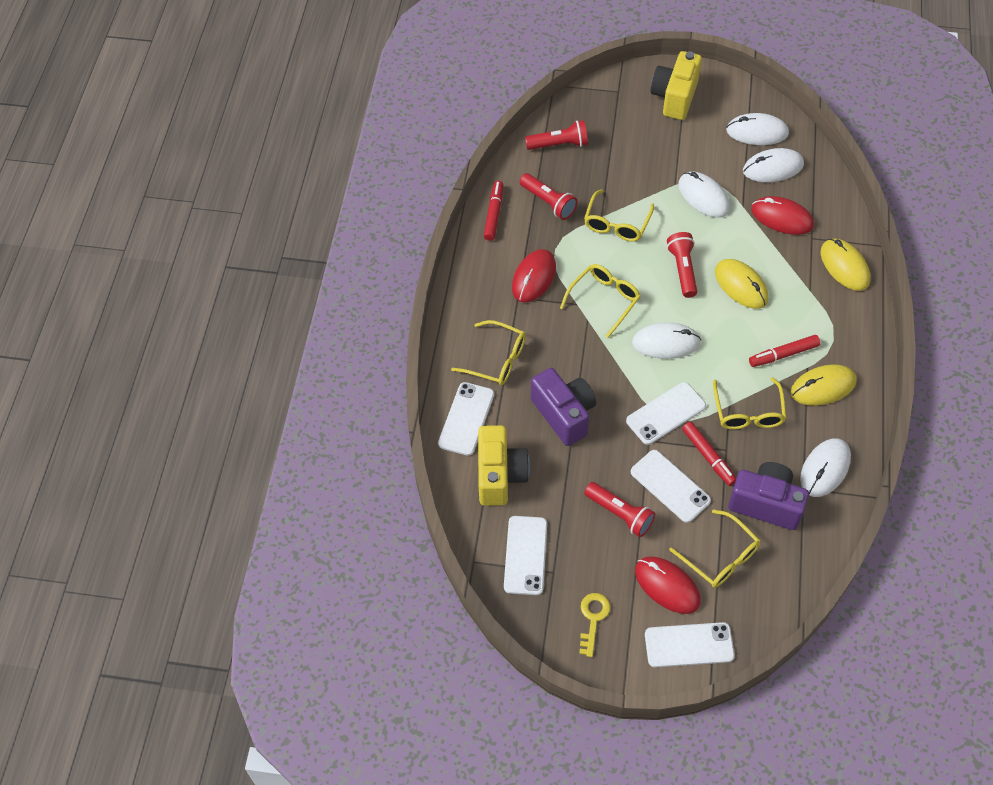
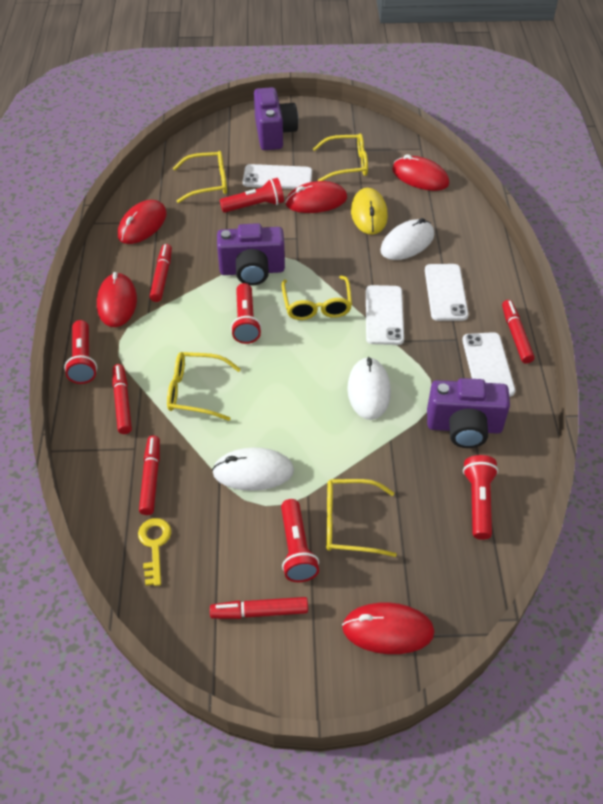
purple camera: [531,368,596,446] [728,462,809,530] = 2 -> [217,223,285,286] [254,87,298,150] [427,378,510,448] = 3
red flashlight: [520,173,577,220] [525,120,588,150] [584,482,655,537] [667,232,697,298] = 4 -> [64,320,97,384] [220,178,284,213] [231,283,262,344] [281,499,319,582] [463,455,498,540] = 5
red marker: [484,181,503,241] [682,422,736,486] [749,335,820,367] = 3 -> [113,364,132,434] [139,435,160,515] [150,244,172,302] [210,597,308,619] [502,300,534,363] = 5
red mouse: [512,249,556,302] [635,556,701,614] [751,196,814,235] = 3 -> [97,272,137,327] [118,200,167,244] [285,181,347,213] [342,602,434,654] [392,154,449,191] = 5
white mouse: [632,323,701,359] [678,172,730,218] [726,113,789,145] [743,148,804,182] [800,438,851,497] = 5 -> [212,448,294,491] [347,357,391,420] [380,218,434,260] = 3
white phone: [438,382,494,456] [504,516,547,595] [626,382,706,445] [631,450,711,523] [645,622,735,667] = 5 -> [243,164,312,189] [366,285,404,345] [425,264,469,321] [462,332,515,397] = 4
yellow camera: [478,425,530,506] [651,51,702,120] = 2 -> none = 0
yellow mouse: [715,259,769,309] [791,364,857,406] [821,239,870,291] = 3 -> [351,188,388,235] = 1

